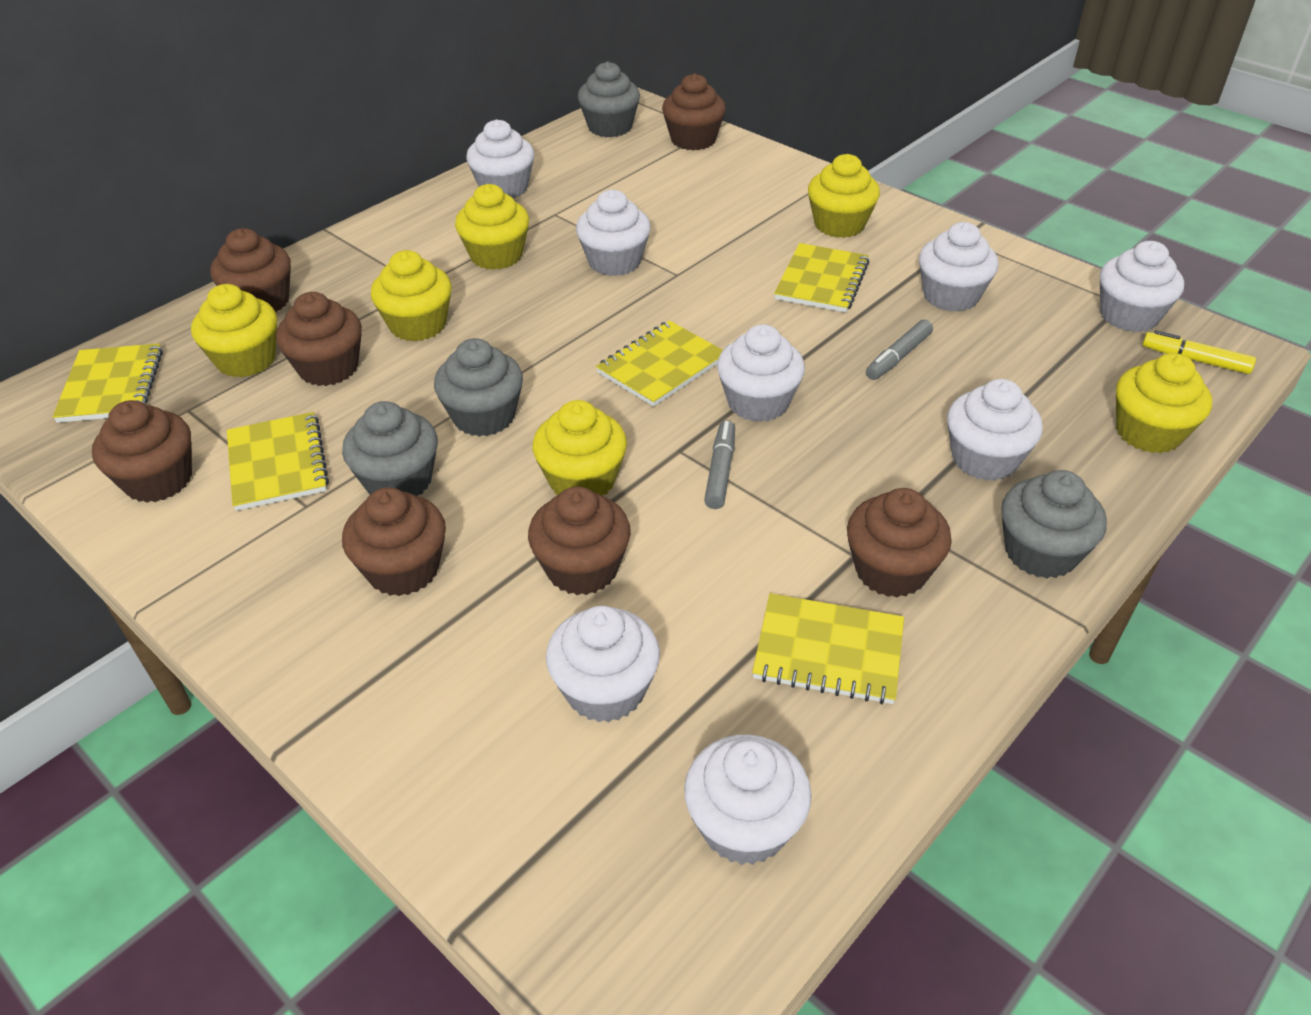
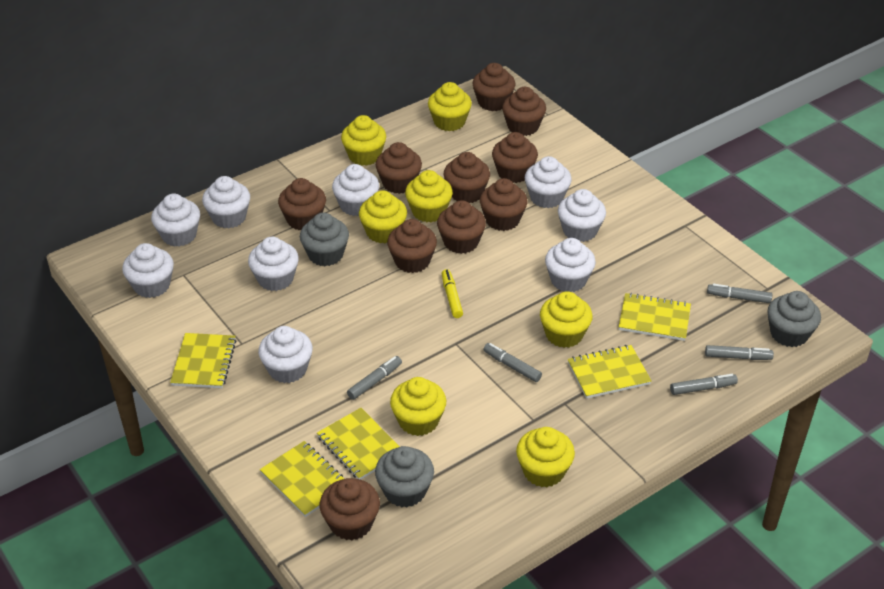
brown cupcake: [92,400,192,503] [210,228,291,312] [276,292,362,386] [342,487,446,596] [528,486,631,595] [662,73,726,150] [847,488,952,597] = 7 -> [278,178,326,230] [320,478,380,541] [376,142,422,194] [387,219,437,273] [437,200,486,254] [444,152,490,203] [472,63,515,111] [480,178,527,231] [492,132,538,183] [502,87,546,136] = 10
grey cupcake: [342,401,438,496] [434,338,523,437] [578,61,640,137] [1001,470,1107,578] = 4 -> [300,213,349,266] [375,446,434,507] [767,291,821,347] = 3
grey marker: [704,421,735,509] [866,319,933,380] = 2 -> [347,356,402,400] [483,343,542,382] [670,374,738,395] [705,345,774,360] [707,284,772,303] = 5
white cupcake: [466,119,534,198] [546,606,660,722] [576,190,651,276] [684,734,811,865] [717,324,805,422] [919,222,999,312] [947,379,1043,481] [1100,241,1184,332] = 8 -> [122,243,174,298] [151,194,200,247] [202,176,250,228] [248,236,299,291] [258,326,313,383] [332,164,379,216] [525,156,572,208] [545,238,596,292] [558,189,606,242] = 9
yellow cupcake: [191,284,277,378] [371,250,451,341] [455,184,529,270] [532,400,627,496] [808,154,880,238] [1116,353,1212,453] = 6 -> [341,115,386,166] [359,190,407,243] [390,377,446,436] [405,170,453,222] [428,82,472,131] [516,427,575,487] [540,291,593,348] = 7

